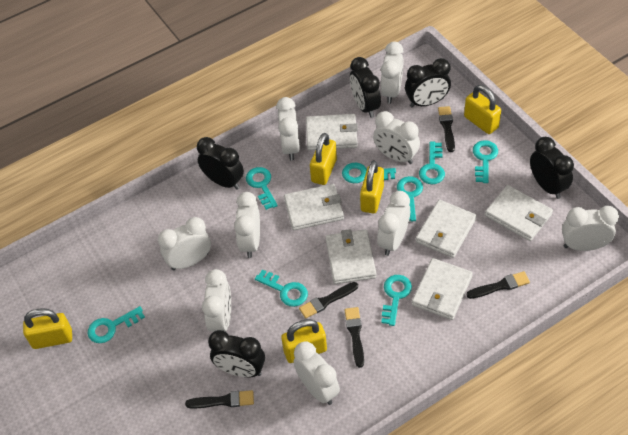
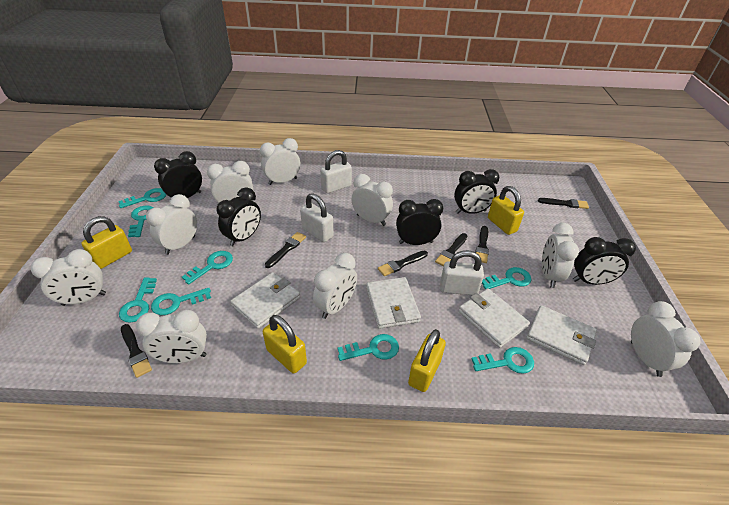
black brush: [185,390,254,409] [299,282,358,319] [345,307,364,368] [438,106,455,152] [467,271,530,299] = 5 -> [121,324,152,378] [265,232,306,268] [378,250,428,276] [435,233,467,266] [475,226,489,263] [538,198,589,209] = 6
white padlock: none = 0 -> [300,193,334,242] [320,150,352,193] [440,250,484,295] = 3
white wallet: [284,184,344,230] [306,114,358,150] [326,229,376,284] [412,258,473,320] [416,200,477,258] [485,185,553,241] = 6 -> [230,272,300,329] [366,277,421,329] [458,288,530,348] [526,305,597,365] = 4
yellow padlock: [23,308,72,349] [281,319,327,363] [310,133,337,185] [360,160,384,213] [464,85,501,134] = 5 -> [81,216,132,269] [263,315,307,374] [408,329,446,392] [488,186,524,235] = 4

